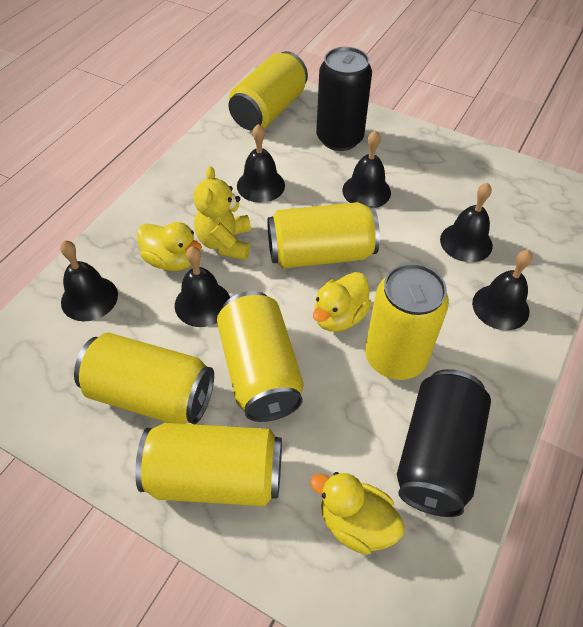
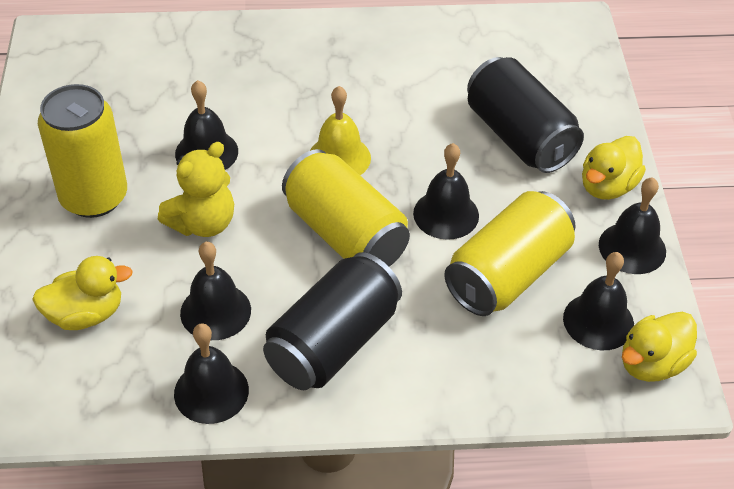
yellow bell: none = 0 -> [310,86,371,175] = 1
yellow can: [74,332,214,424] [135,423,282,506] [217,291,303,422] [228,51,308,130] [267,202,380,268] [365,263,449,380] = 6 -> [38,84,127,218] [282,149,410,267] [444,191,575,316] = 3

